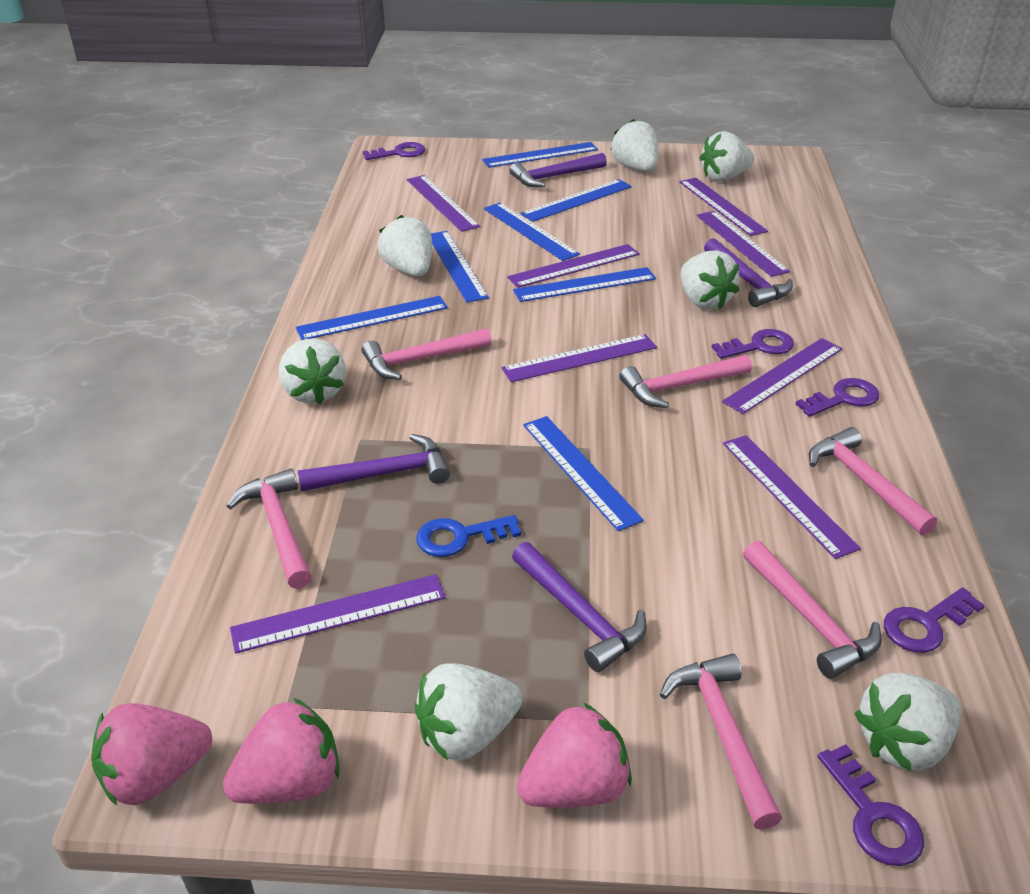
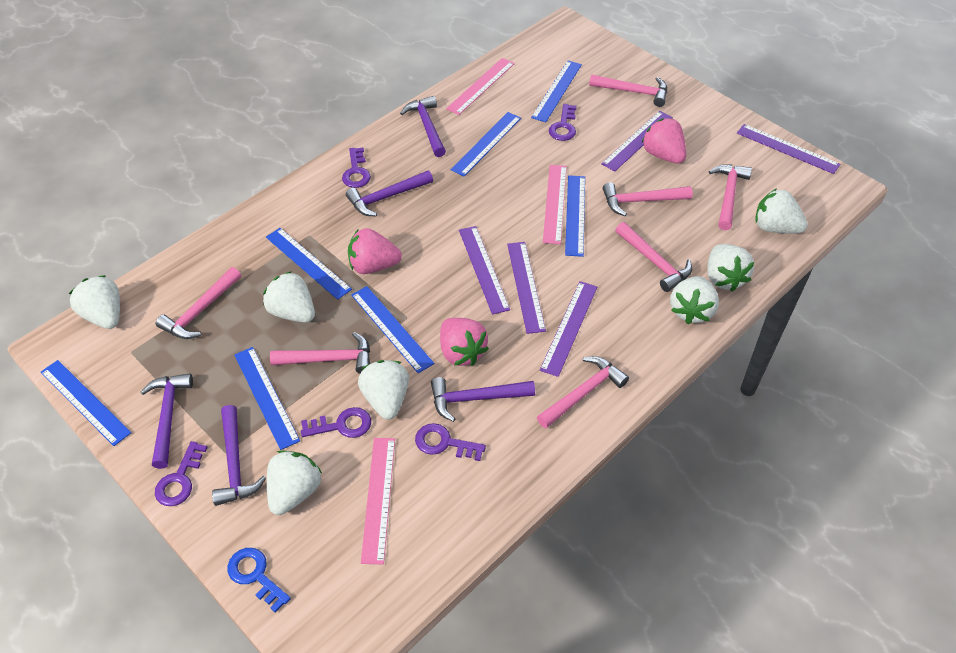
pink hammer: [227,469,312,589] [362,328,492,380] [620,355,752,408] [660,654,782,830] [743,541,882,679] [809,427,937,535] = 6 -> [156,267,241,339] [270,332,370,374] [537,356,629,428] [589,74,667,107] [603,182,693,216] [615,222,692,292] [709,164,752,230] = 7
pink ruler: none = 0 -> [361,438,395,564] [446,58,515,115] [543,165,567,244] = 3
purple hammer: [298,434,450,492] [509,153,607,187] [512,542,647,672] [704,238,793,307] = 4 -> [141,373,193,469] [212,405,266,506] [346,170,433,217] [400,96,446,157] [431,377,535,422] = 5
purple ruler: [230,574,446,654] [407,175,480,232] [502,334,657,382] [507,244,640,288] [679,178,768,236] [697,211,790,277] [722,338,843,414] [723,435,861,559] = 8 -> [459,226,510,315] [507,242,546,334] [540,281,597,377] [601,111,673,171] [737,124,840,174] = 5

